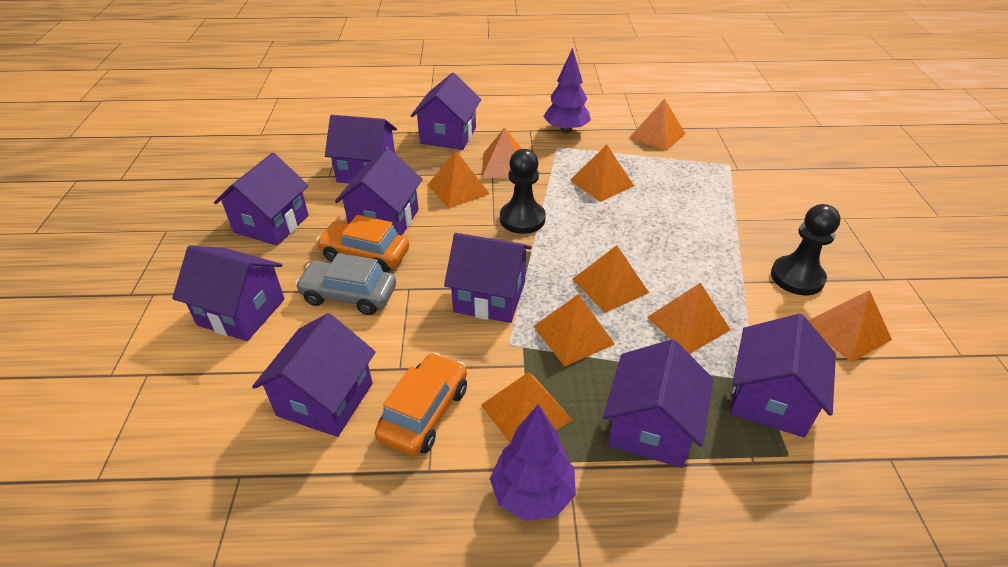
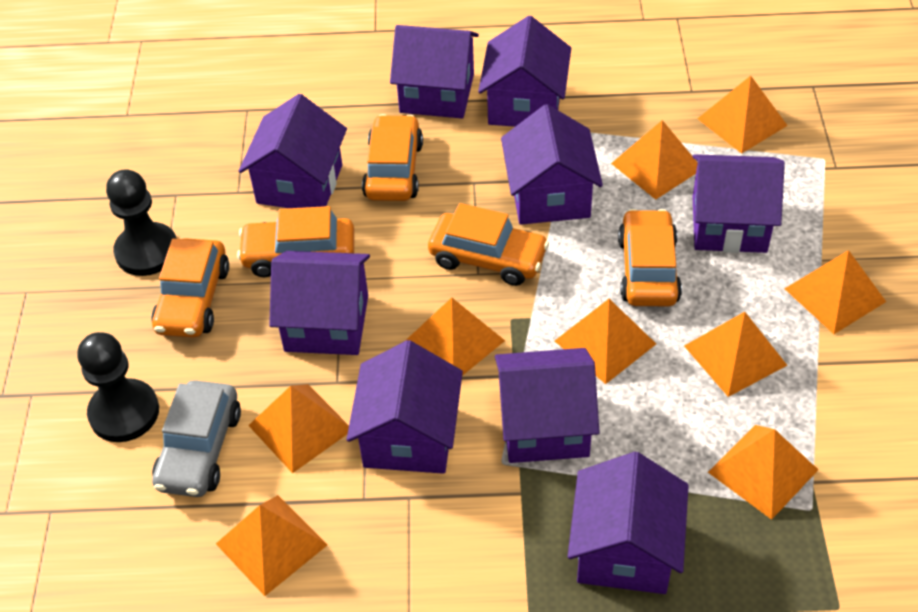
orange car: [316,215,409,272] [375,353,467,456] = 2 -> [151,238,229,337] [237,206,354,277] [362,114,423,201] [428,203,549,286] [618,209,682,306] = 5
purple tree: [490,404,576,521] [543,48,591,133] = 2 -> none = 0

